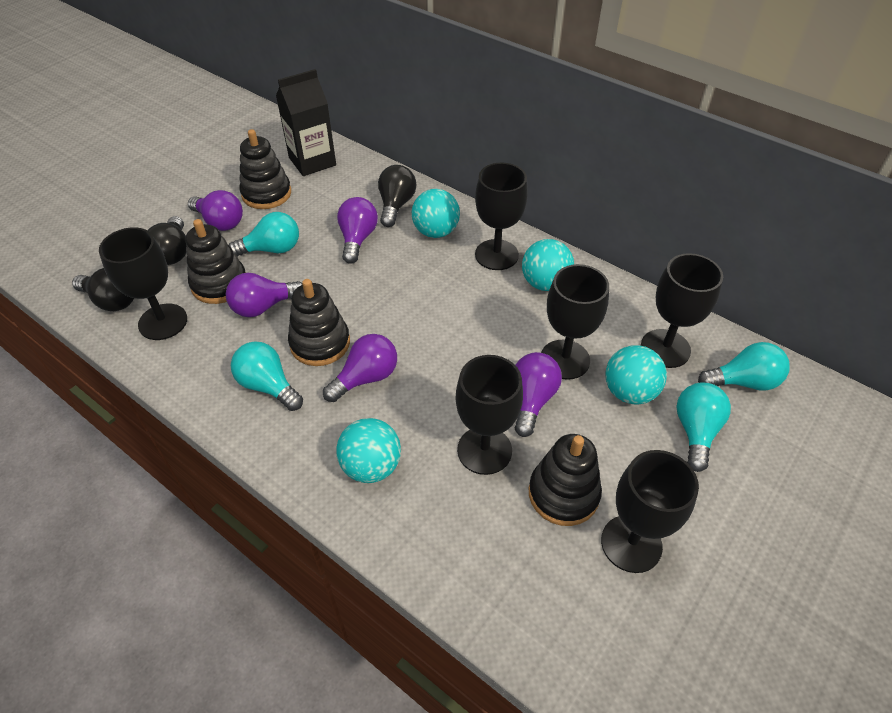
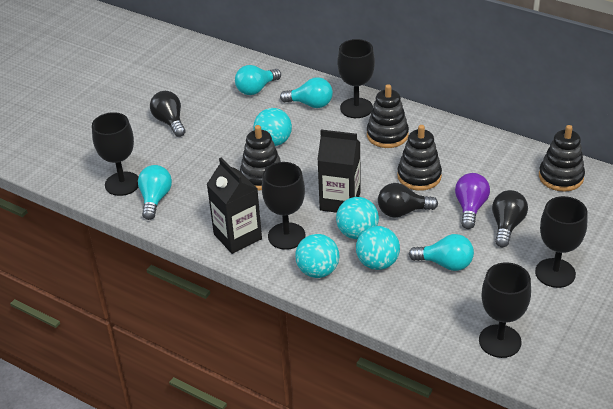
black carton: [276,69,336,176] = 1 -> [207,158,262,254] [317,130,361,213] = 2
black goblet: [99,227,187,340] [456,355,523,475] [475,163,528,270] [541,264,609,380] [601,450,699,573] [641,253,723,368] = 6 -> [92,112,139,196] [262,162,306,250] [338,39,375,118] [479,262,531,358] [535,196,587,288] = 5
purple light bulb: [188,190,243,231] [226,273,302,317] [323,334,397,402] [337,197,378,264] [514,352,562,437] = 5 -> [455,173,490,229] = 1

